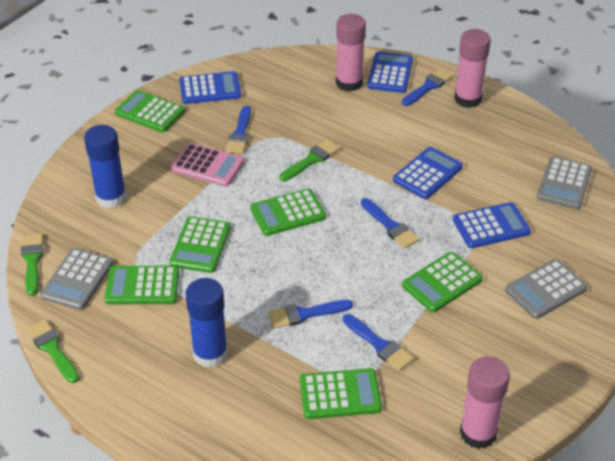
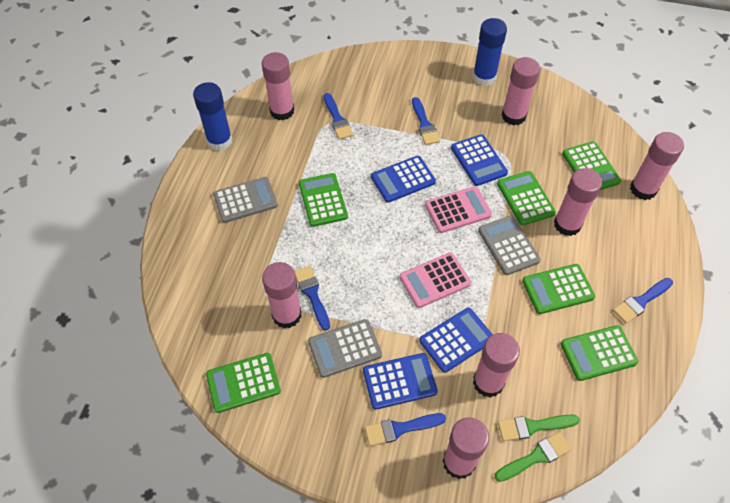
green brush: [21,233,44,296] [26,319,79,383] [279,139,340,181] = 3 -> [495,432,572,482] [498,415,580,441] = 2
pink calculator: [171,143,244,187] = 1 -> [400,253,471,308] [425,186,492,233] = 2
pink glue stick: [336,14,366,92] [454,29,491,108] [460,356,510,449] = 3 -> [262,52,294,120] [262,262,301,329] [443,417,489,479] [473,333,520,397] [502,57,540,125] [554,168,602,236] [630,132,684,200] = 7

